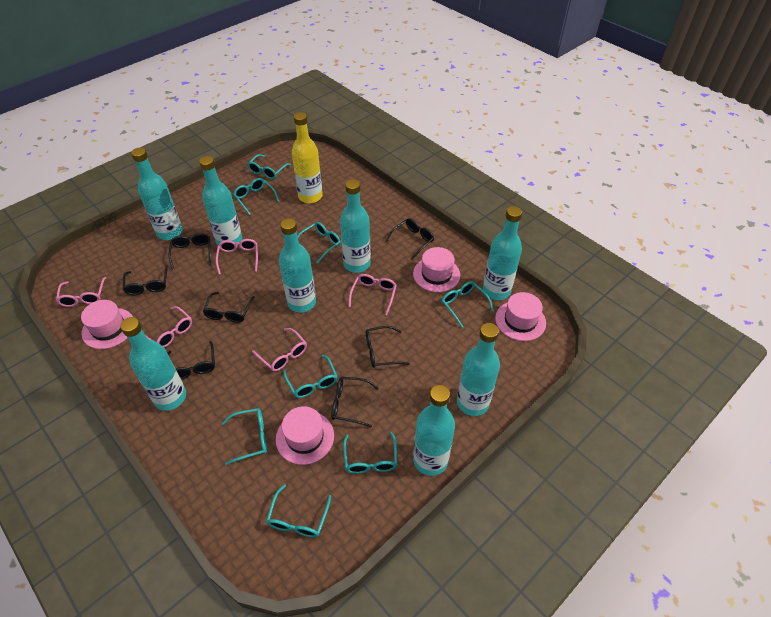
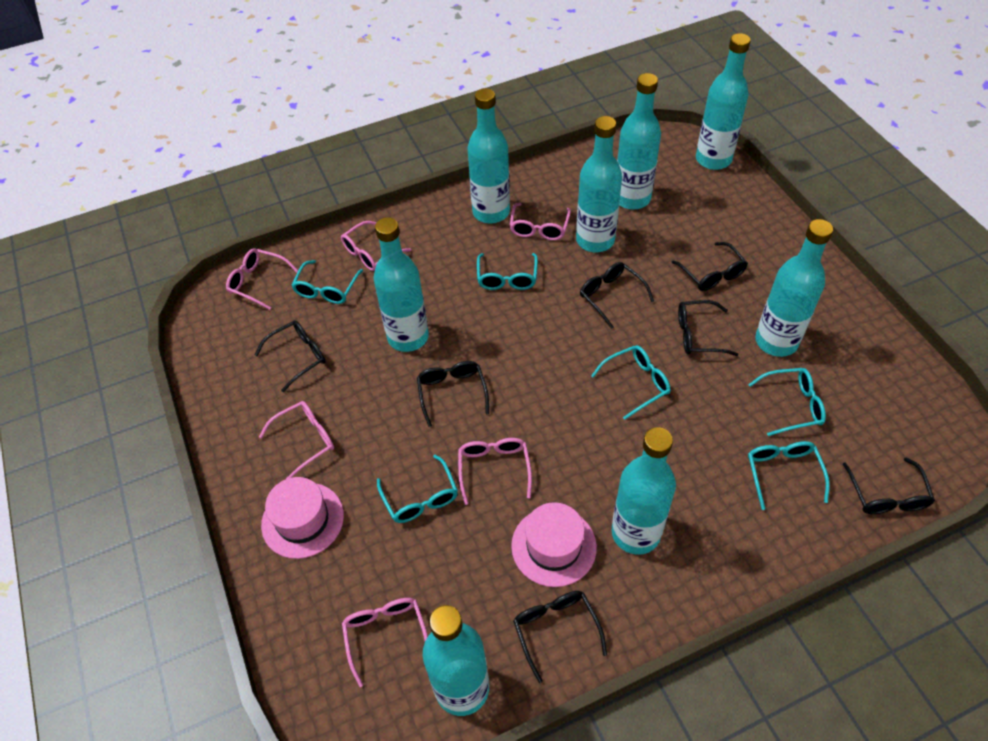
pink glasses: [56,277,106,307] [145,306,192,347] [216,239,258,274] [252,328,307,372] [349,274,397,316] = 5 -> [226,248,298,310] [259,401,334,479] [341,221,411,271] [342,598,428,687] [458,438,532,505] [510,203,571,240] = 6
pink hat: [81,300,133,349] [276,406,334,465] [413,247,460,292] [495,292,546,341] = 4 -> [261,477,344,559] [511,502,597,587] = 2
turquoise glasses: [222,408,267,465] [233,178,279,215] [247,154,291,179] [266,484,331,538] [283,355,338,398] [297,222,341,264] [343,432,397,474] [442,281,494,328] = 8 -> [291,260,363,304] [377,455,458,523] [477,253,538,290] [591,345,671,420] [748,368,826,436] [748,441,830,510] = 6
yellow bottle: [292,112,323,203] = 1 -> none = 0

